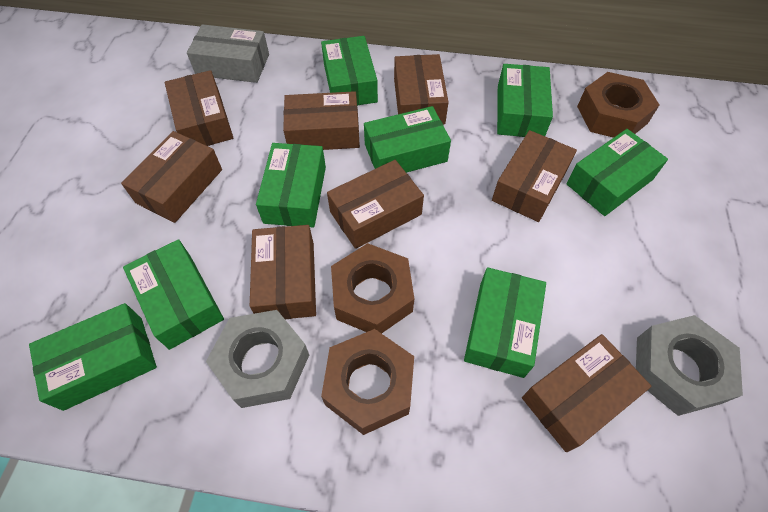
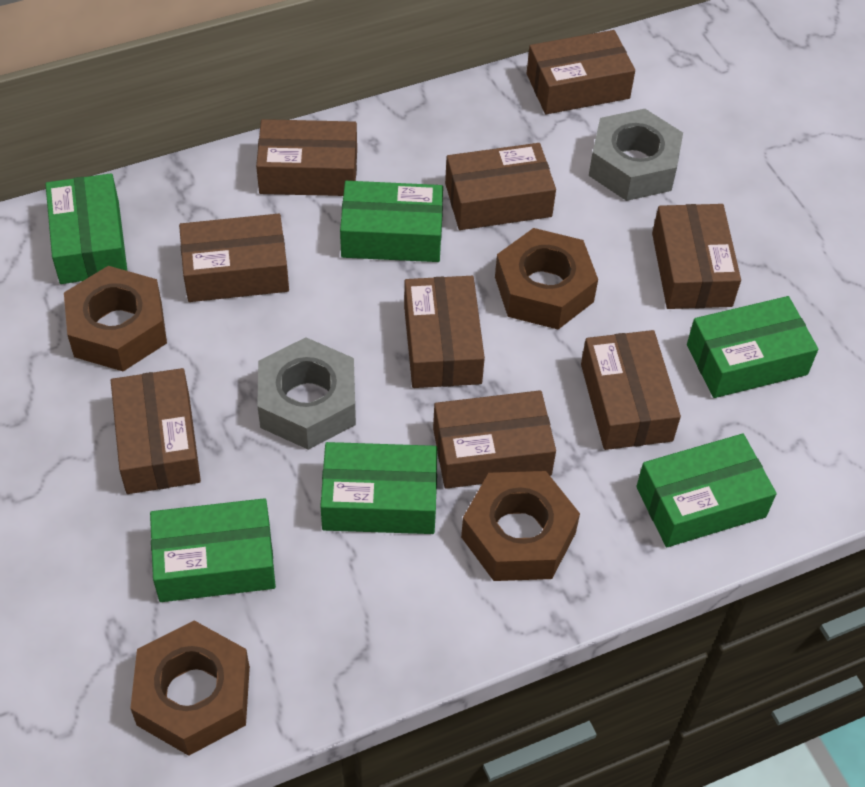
brown box: [121,131,222,223] [165,70,233,146] [250,225,316,319] [283,91,360,150] [327,160,424,249] [394,54,449,124] [492,130,577,222] [522,334,651,452] = 8 -> [111,368,201,494] [179,214,289,302] [256,119,357,196] [404,276,485,388] [433,390,556,489] [445,143,556,230] [527,30,635,114] [581,330,681,450] [652,204,741,309] = 9
brown nut: [321,329,414,435] [331,243,414,334] [577,72,659,138] = 3 -> [64,266,167,371] [130,620,250,756] [461,471,580,581] [495,228,598,329] = 4
green box: [29,303,157,411] [123,239,224,350] [256,143,326,228] [321,36,378,106] [364,106,451,173] [464,267,546,378] [497,64,553,137] [566,129,668,216] = 8 -> [45,173,127,284] [150,498,276,602] [320,442,437,534] [340,181,443,262] [636,434,776,547] [687,296,818,398] = 6
grey box: [187,24,269,83] = 1 -> none = 0

